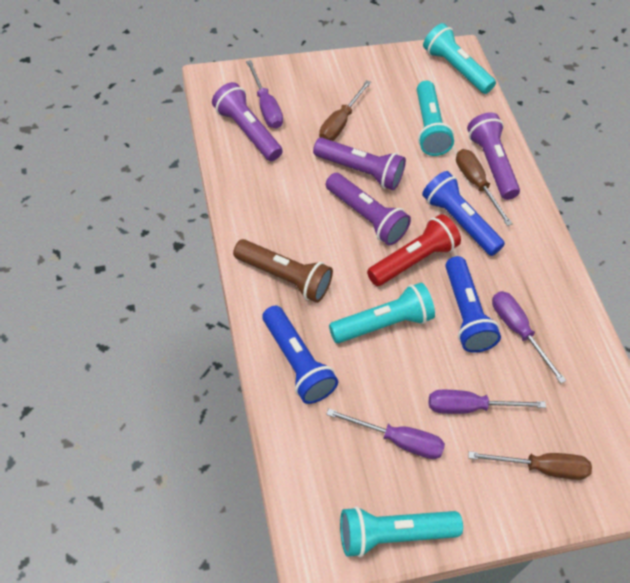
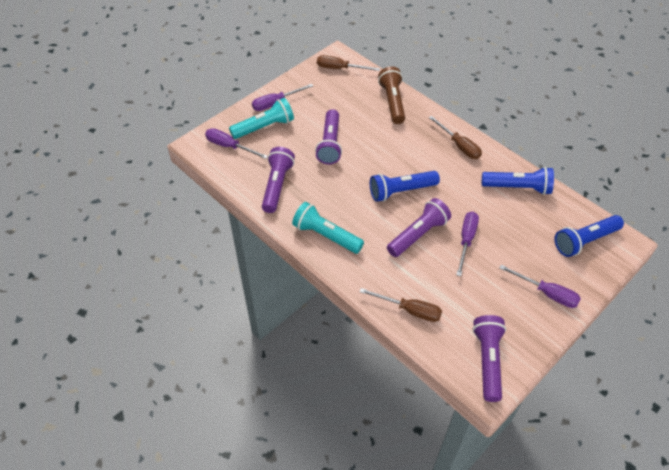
red flashlight: [367,214,461,286] = 1 -> none = 0
turquoise flashlight: [329,283,435,343] [340,506,463,558] [417,81,454,156] [423,23,496,94] = 4 -> [229,98,294,139] [292,202,364,254] = 2

